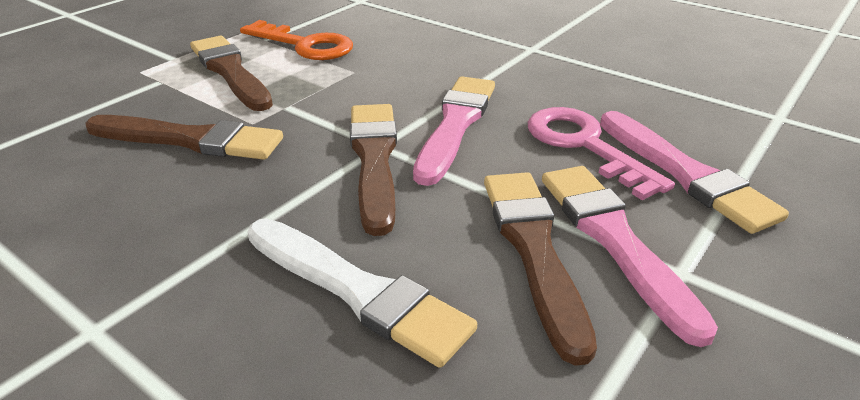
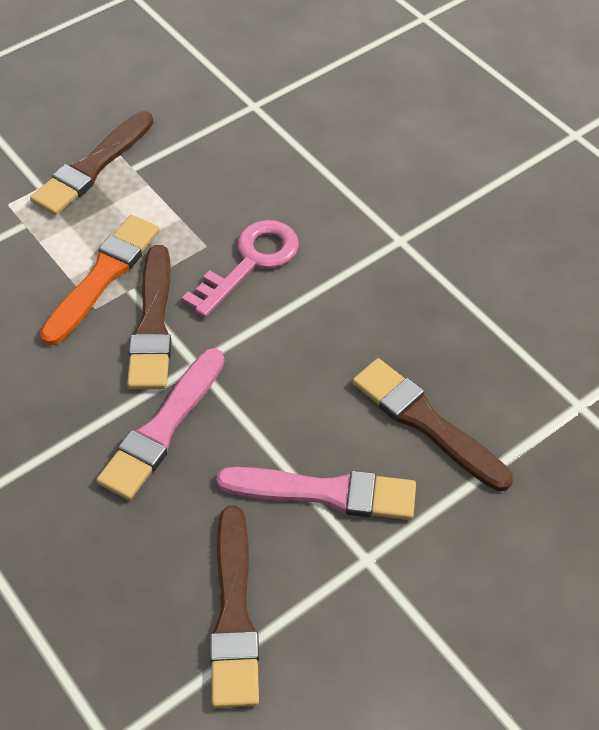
orange brush: none = 0 -> [40,215,160,346] = 1
orange key: [240,20,353,60] = 1 -> none = 0
pink brush: [413,76,495,186] [542,166,718,347] [600,111,789,234] = 3 -> [96,348,224,500] [216,467,416,520] = 2
white brush: [247,218,477,368] = 1 -> none = 0

